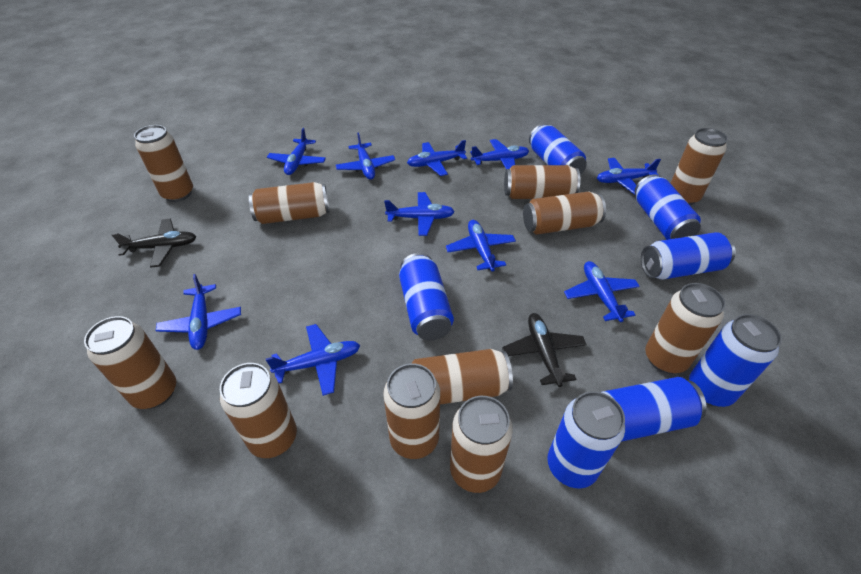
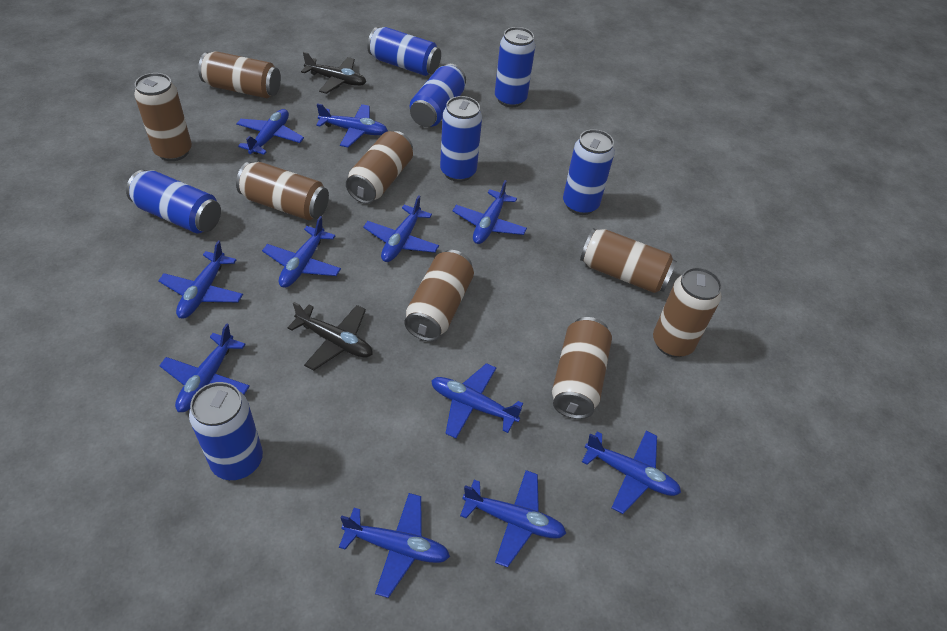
blue plane: [156,274,241,350] [266,324,360,396] [267,128,326,175] [336,133,395,180] [384,192,455,236] [407,140,467,176] [446,220,516,271] [470,139,529,169] [564,261,640,322] [597,158,661,195] = 10 -> [158,241,243,319] [159,323,250,412] [236,109,304,155] [262,216,341,288] [316,103,388,148] [339,493,450,598] [363,195,439,262] [431,363,523,438] [452,180,527,244] [460,470,566,568] [582,431,681,514] = 11
brown can: [84,316,176,409] [134,125,193,202] [220,363,297,458] [249,182,329,224] [383,364,440,459] [411,349,513,405] [450,396,513,493] [504,165,580,199] [523,192,606,234] [645,283,726,374] [671,128,728,205] = 11 -> [134,73,192,161] [198,51,281,98] [236,162,329,220] [346,131,413,204] [404,250,474,341] [552,317,612,419] [580,228,677,293] [653,267,722,357] = 8

